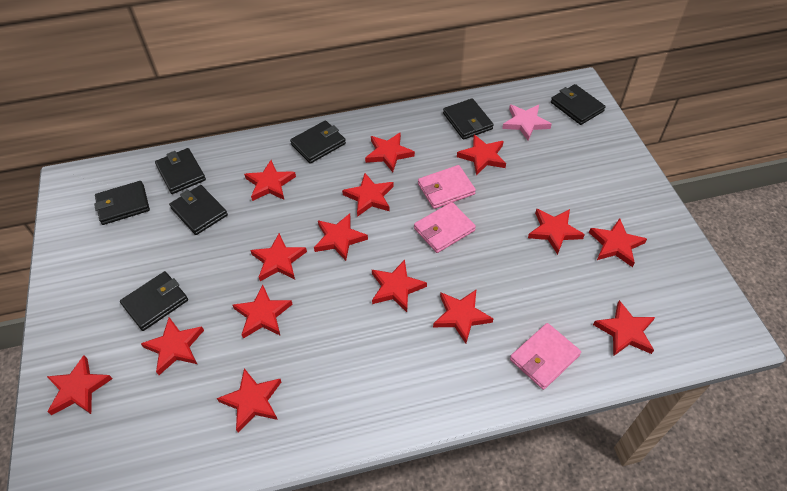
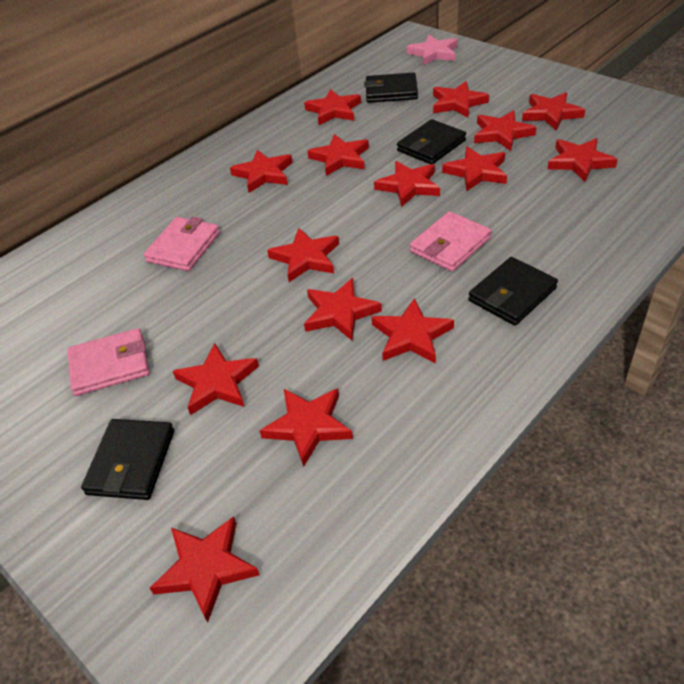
black wallet: [94,181,150,225] [120,271,188,331] [155,148,206,194] [169,185,228,235] [290,120,346,164] [443,98,494,140] [551,84,606,125] = 7 -> [81,419,174,500] [364,72,418,103] [397,119,466,164] [468,257,558,326] = 4

